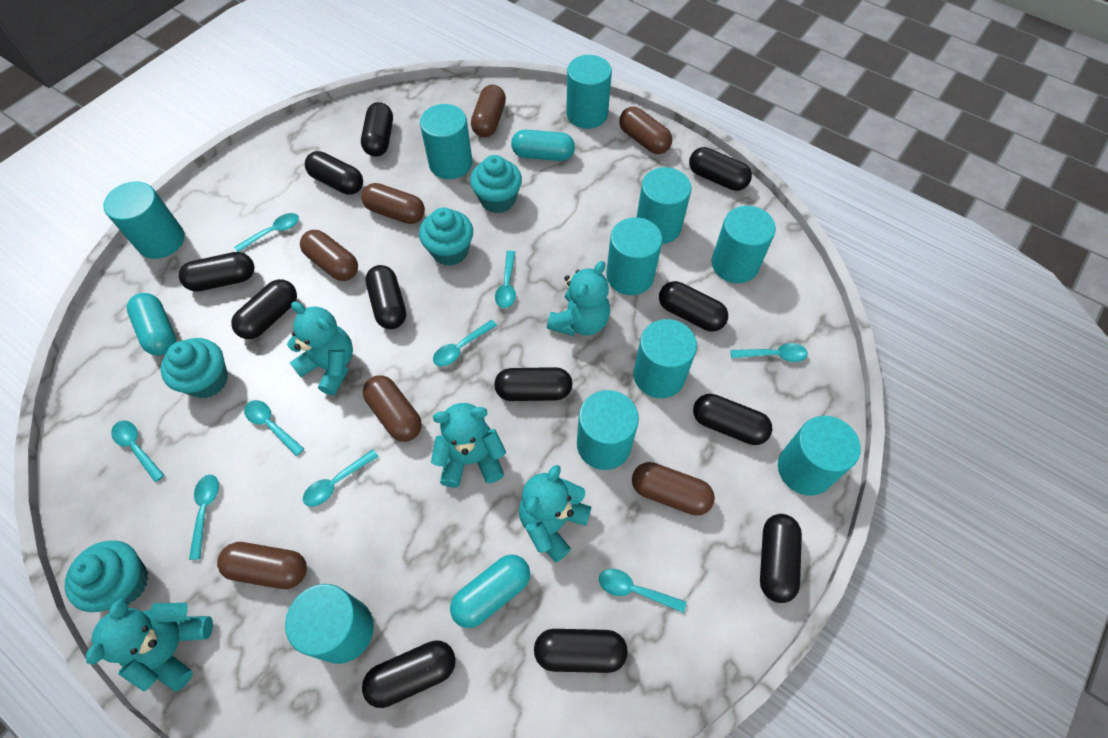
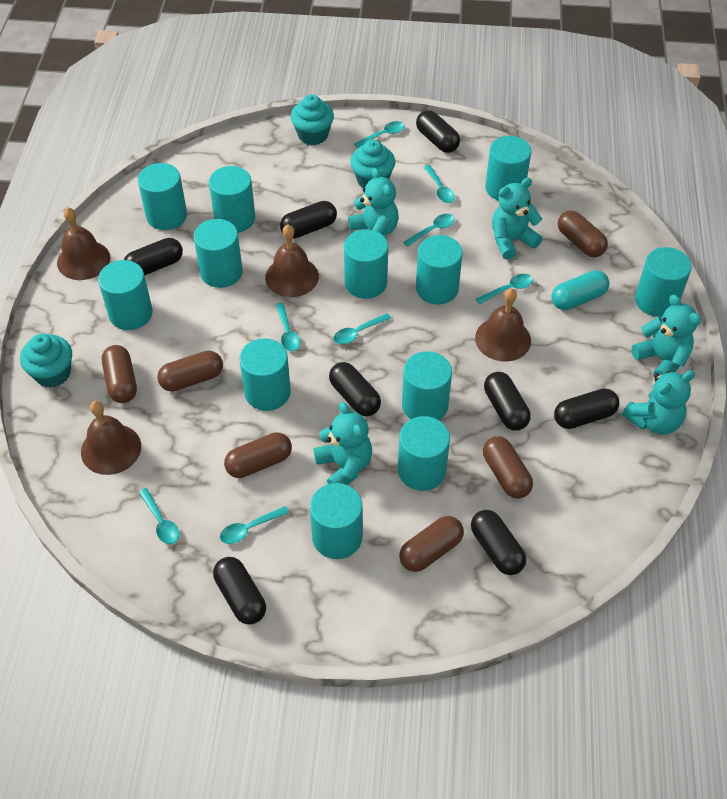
black capsule: [179,252,254,292] [231,279,297,339] [305,151,363,195] [361,102,393,157] [362,640,456,708] [365,265,406,329] [494,367,573,401] [534,629,628,673] [659,281,728,331] [689,147,752,191] [693,394,772,445] [760,514,802,603] = 12 -> [124,238,183,276] [213,557,266,625] [280,201,337,239] [329,362,381,416] [416,110,460,153] [471,510,526,575] [484,372,531,431] [554,388,619,429] = 8
brown bell: none = 0 -> [57,207,110,280] [81,401,141,475] [265,225,319,297] [475,288,531,362] = 4
brown capsule: [217,542,307,589] [300,230,358,281] [361,183,425,224] [363,375,422,442] [471,85,506,137] [619,107,672,154] [632,462,715,516] = 7 -> [102,345,137,403] [157,351,223,392] [224,432,292,478] [399,516,464,572] [483,436,533,499] [558,210,608,257] = 6
turquoise capsule: [127,293,176,355] [450,554,530,628] [511,130,575,161] = 3 -> [551,270,609,310] = 1
turquoise cupcake: [65,541,149,612] [160,338,228,398] [419,207,473,266] [470,155,522,213] = 4 -> [20,333,72,388] [290,94,334,145] [350,140,395,188] = 3
turquoise cylinder: [103,182,185,259] [285,584,374,664] [420,104,472,179] [566,55,612,129] [577,390,639,470] [606,217,662,295] [633,319,697,398] [637,167,691,244] [711,206,776,283] [778,416,861,496] = 10 -> [98,260,153,330] [138,163,187,230] [194,219,243,288] [209,166,255,233] [239,338,291,411] [310,483,363,559] [344,229,388,299] [398,416,450,491] [402,351,452,420] [416,235,463,305] [485,136,531,201] [635,247,692,317] = 12
turquoise spoon: [111,420,164,482] [189,474,219,560] [234,213,299,252] [244,400,304,456] [303,449,379,507] [433,320,497,366] [495,251,516,308] [599,569,687,613] [730,343,808,362] = 9 -> [139,488,179,544] [220,506,289,544] [276,303,300,351] [333,313,391,344] [354,121,405,148] [403,214,455,247] [424,165,455,203] [476,274,533,304] = 8

